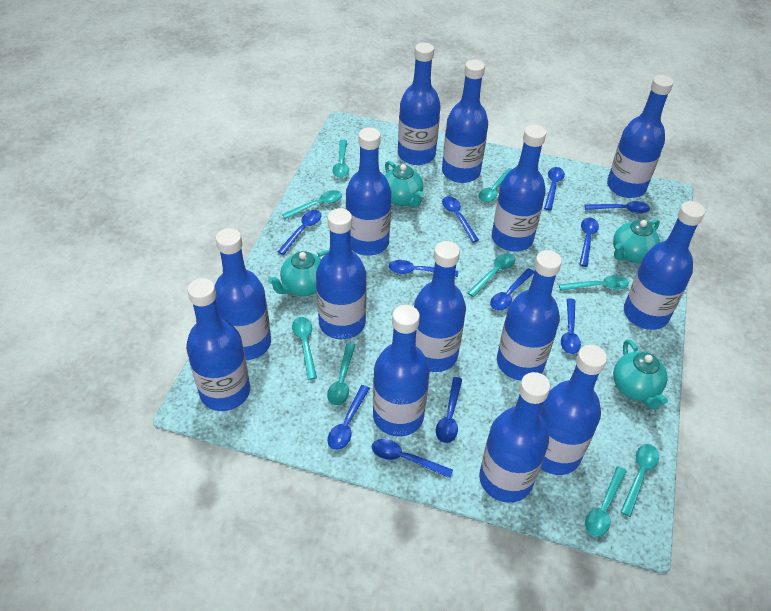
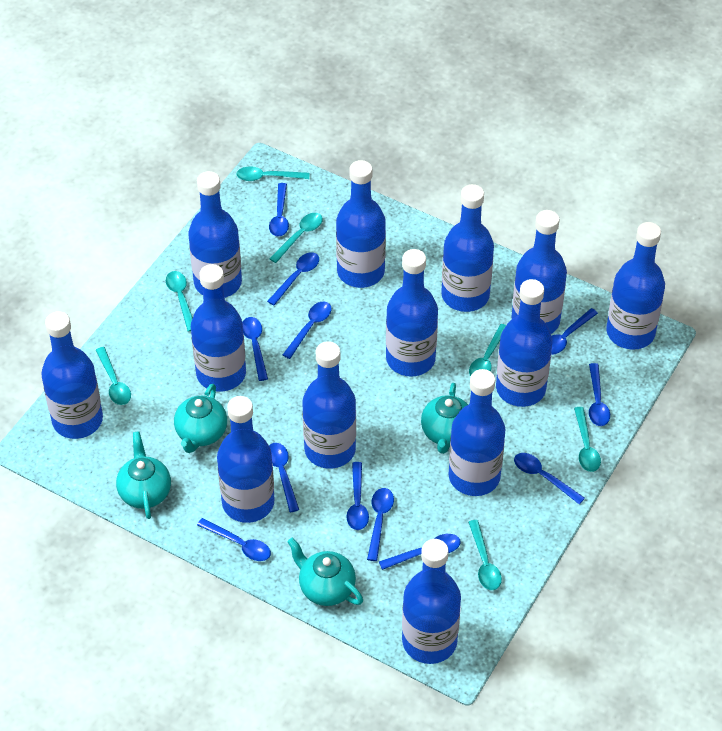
blue bottle: [186,278,250,411] [215,228,271,360] [316,208,367,339] [346,128,391,256] [373,305,430,436] [398,42,441,165] [414,241,466,372] [442,60,488,183] [479,372,550,503] [492,125,546,252] [497,250,562,381] [540,345,607,475] [607,75,674,198] [624,201,705,330] = 14 -> [41,311,103,439] [189,171,242,298] [191,264,246,392] [217,396,275,523] [303,341,356,469] [336,160,386,288] [386,249,438,377] [402,539,461,664] [441,184,494,312] [449,369,505,496] [496,279,552,407] [512,210,567,334] [606,222,665,350] = 13
blue spoon: [278,210,321,255] [328,385,370,450] [372,439,453,478] [389,260,458,277] [436,377,462,443] [442,196,479,243] [490,268,534,311] [544,167,565,211] [561,298,581,354] [579,218,599,267] [585,201,650,214] = 11 -> [197,518,271,561] [242,317,268,381] [267,252,319,306] [269,183,289,237] [269,443,299,512] [283,302,332,359] [346,462,369,530] [367,488,394,561] [379,534,461,570] [514,453,585,504] [551,308,598,355] [589,363,610,426] = 12
turquoise spoon: [282,190,342,219] [292,317,317,380] [327,343,355,406] [333,140,349,178] [467,253,515,297] [479,168,512,202] [559,275,629,291] [585,466,627,537] [621,444,659,517] = 9 -> [96,347,131,405] [166,271,193,332] [236,166,309,181] [269,213,323,263] [468,520,502,590] [469,324,506,376] [574,407,601,472] = 7

